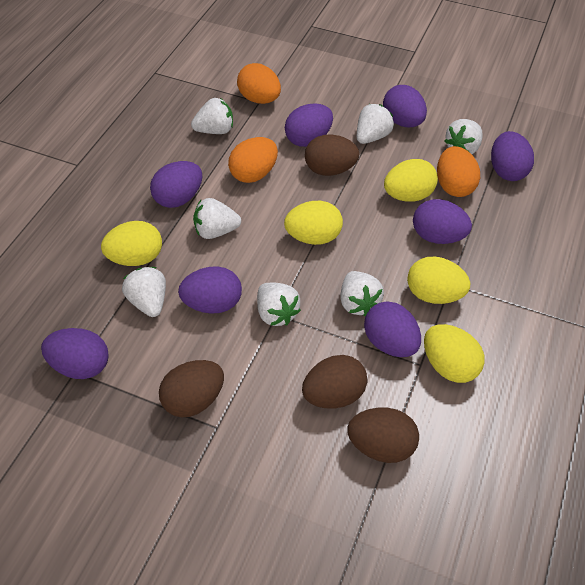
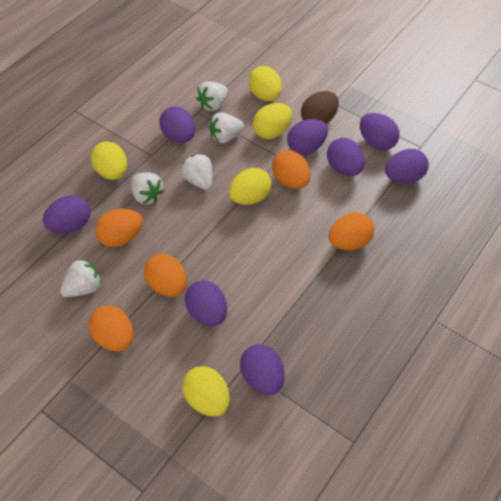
brown egg: [159,360,224,417] [302,355,367,408] [305,134,359,176] [347,408,419,463] = 4 -> [301,91,339,124] = 1
orange egg: [228,137,278,183] [237,63,281,104] [437,146,480,197] = 3 -> [89,306,133,352] [95,209,143,247] [144,254,187,297] [272,150,311,189] [329,212,374,250] = 5
white strawberry: [122,267,166,317] [191,98,233,134] [193,198,241,239] [257,283,301,326] [340,271,384,316] [357,104,394,144] [445,119,483,154] = 7 -> [60,259,101,297] [131,172,164,204] [181,154,213,190] [196,81,228,111] [209,112,244,143] = 5

